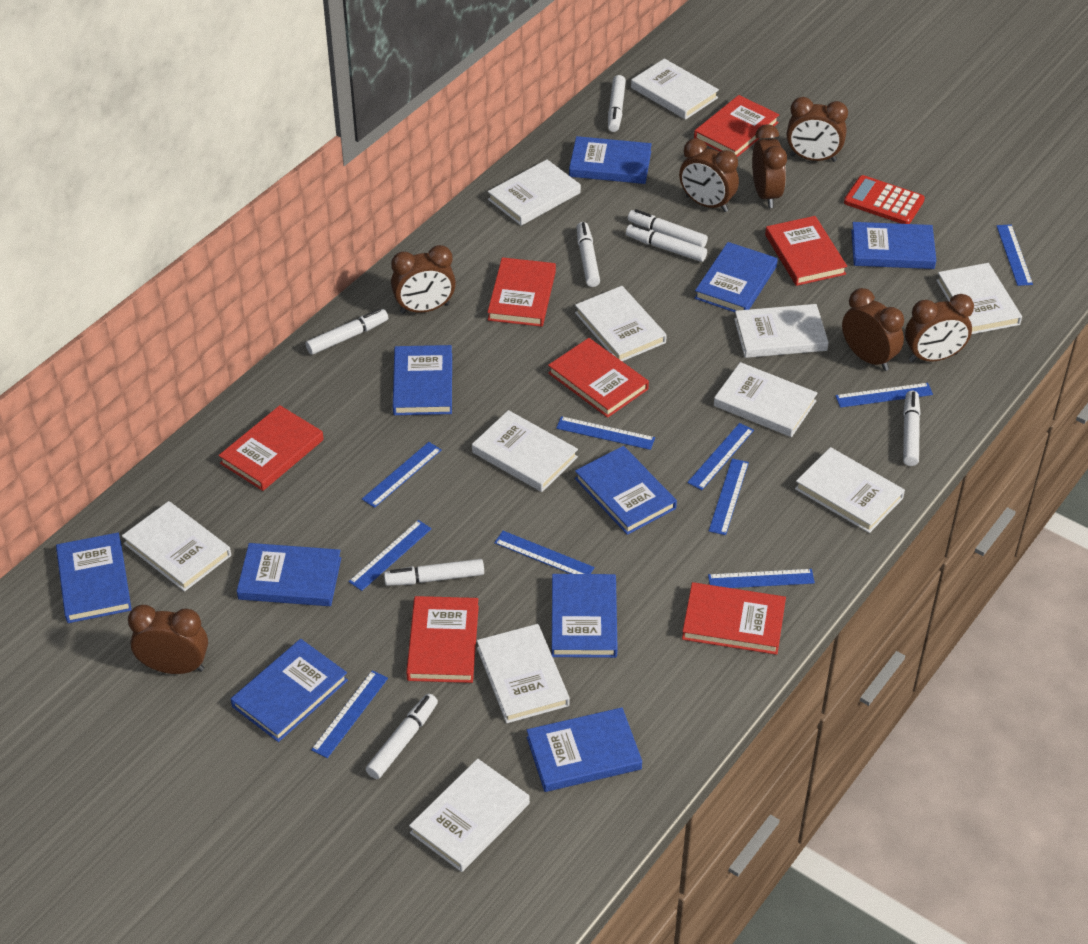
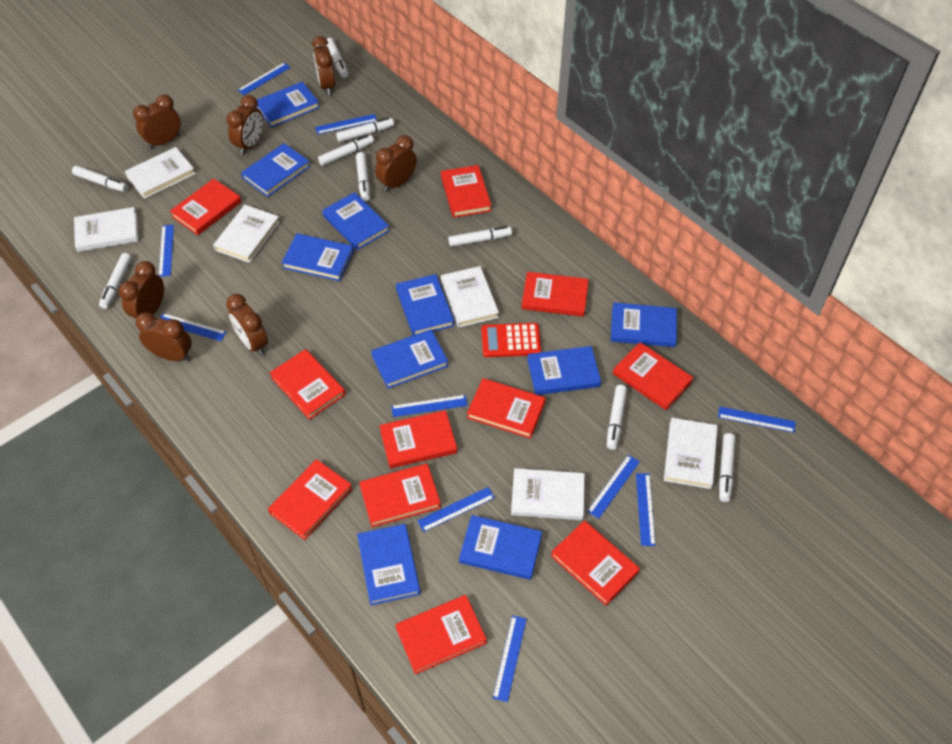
red book: [218,405,324,491] [406,596,479,683] [487,257,556,327] [548,338,649,418] [682,582,786,655] [694,95,779,157] [765,216,847,286] = 7 -> [170,179,241,235] [268,459,353,540] [270,349,346,420] [359,463,441,527] [380,410,457,468] [395,595,487,674] [441,165,492,218] [467,378,546,439] [521,272,589,317] [551,520,640,605] [613,342,693,410] = 11
white book: [122,501,231,592] [409,759,530,872] [472,410,578,492] [477,624,570,723] [488,160,581,226] [575,286,667,361] [631,59,719,120] [714,362,818,437] [734,304,829,358] [795,447,905,533] [936,263,1022,334] = 11 -> [74,207,139,252] [125,147,196,199] [213,205,280,263] [441,266,499,328] [511,468,585,520] [664,418,718,489] = 6
white marker: [306,309,388,355] [366,693,438,779] [384,559,484,586] [577,222,600,287] [608,75,626,132] [626,224,707,262] [628,209,708,248] [903,391,921,466] = 8 -> [72,165,128,192] [99,253,132,309] [318,135,374,166] [326,38,348,78] [336,117,394,142] [356,152,370,201] [448,226,512,247] [607,385,627,450] [719,433,735,502] = 9

